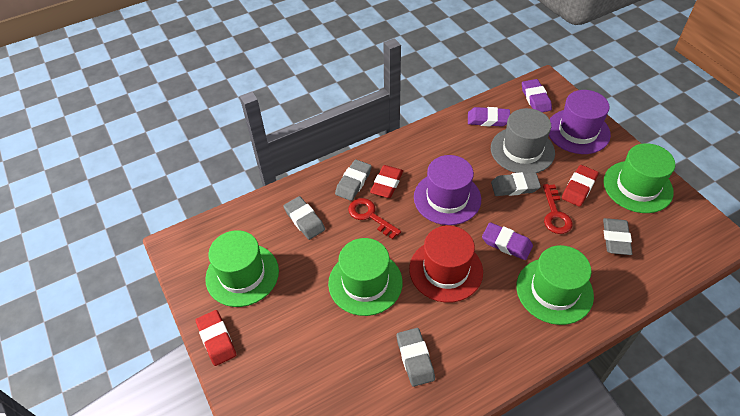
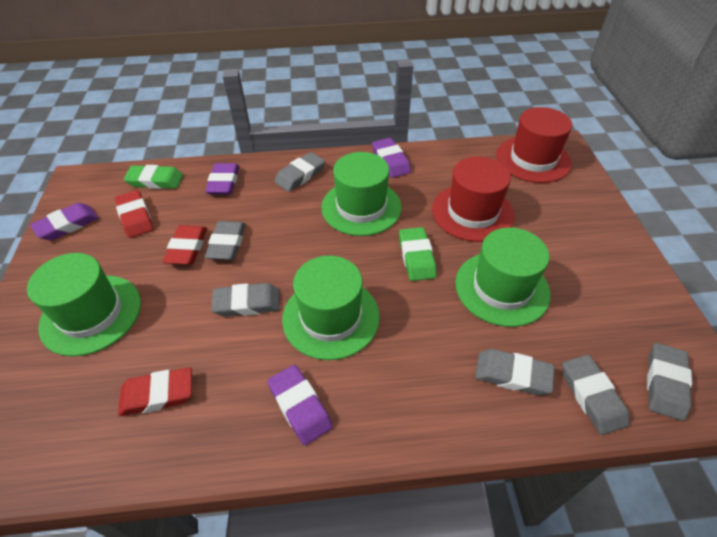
green eraser: none = 0 -> [124,165,183,189] [399,227,437,281] = 2
grey eraser: [283,196,325,240] [335,160,372,201] [396,328,435,387] [491,172,541,196] [603,218,633,255] = 5 -> [205,221,246,260] [211,283,280,317] [274,152,325,192] [475,349,555,395] [562,355,630,435] [647,343,692,421] = 6
grey hat: [491,108,555,173] = 1 -> none = 0
purple eraser: [468,107,510,127] [482,222,533,260] [522,79,552,112] = 3 -> [30,203,99,240] [205,163,239,194] [267,365,333,445] [372,138,411,178] = 4
purple hat: [414,155,481,225] [549,90,611,154] = 2 -> none = 0
red hat: [409,226,483,303] = 1 -> [432,157,515,242] [496,107,572,183] = 2
red key: [348,198,401,239] [543,184,573,234] = 2 -> none = 0

